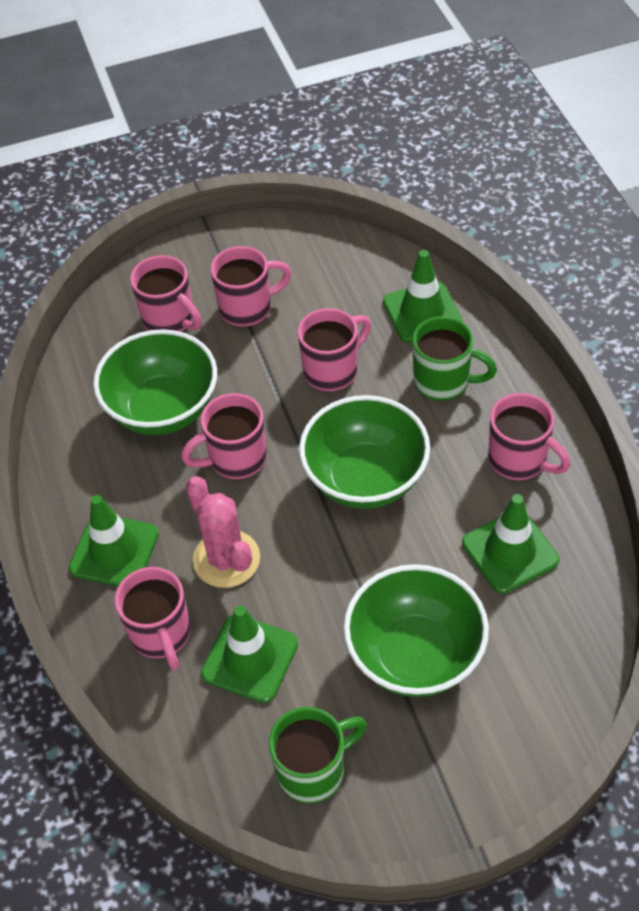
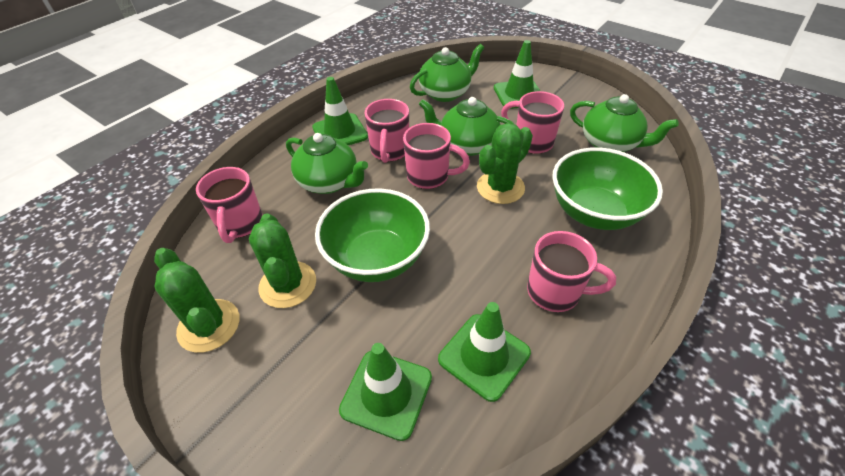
green bowl: [93,329,217,435] [299,395,430,509] [344,564,489,697] = 3 -> [315,188,430,282] [552,148,663,230] = 2
green cactus: none = 0 -> [154,248,239,353] [249,213,316,308] [477,123,533,204] = 3
green mug: [269,707,367,803] [412,316,497,401] = 2 -> none = 0
green teapot: none = 0 -> [286,133,368,194] [410,44,484,102] [419,97,514,156] [570,94,679,152] = 4
pink cactus: [186,476,260,588] = 1 -> none = 0
pink mug: [115,567,191,670] [130,255,202,332] [181,393,267,479] [211,246,292,327] [297,308,371,391] [488,393,571,480] = 6 -> [196,167,263,243] [364,99,409,163] [403,123,470,189] [501,91,564,154] [527,231,616,312] = 5

